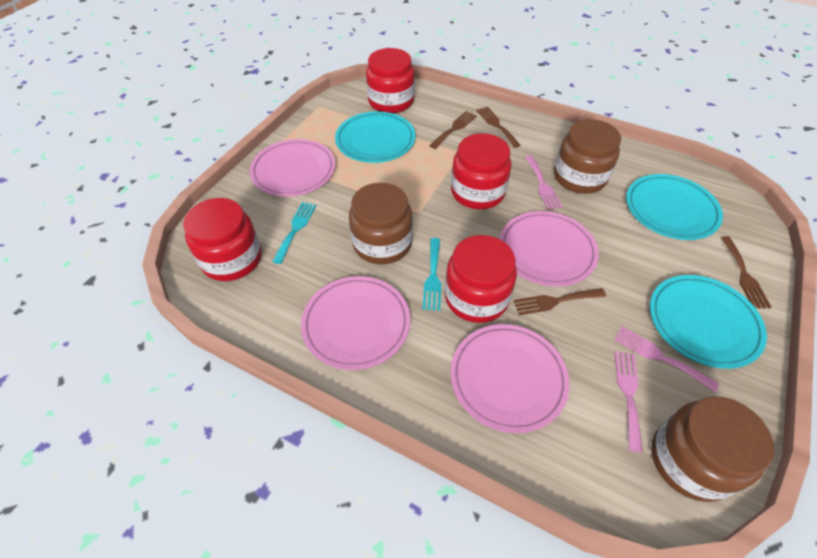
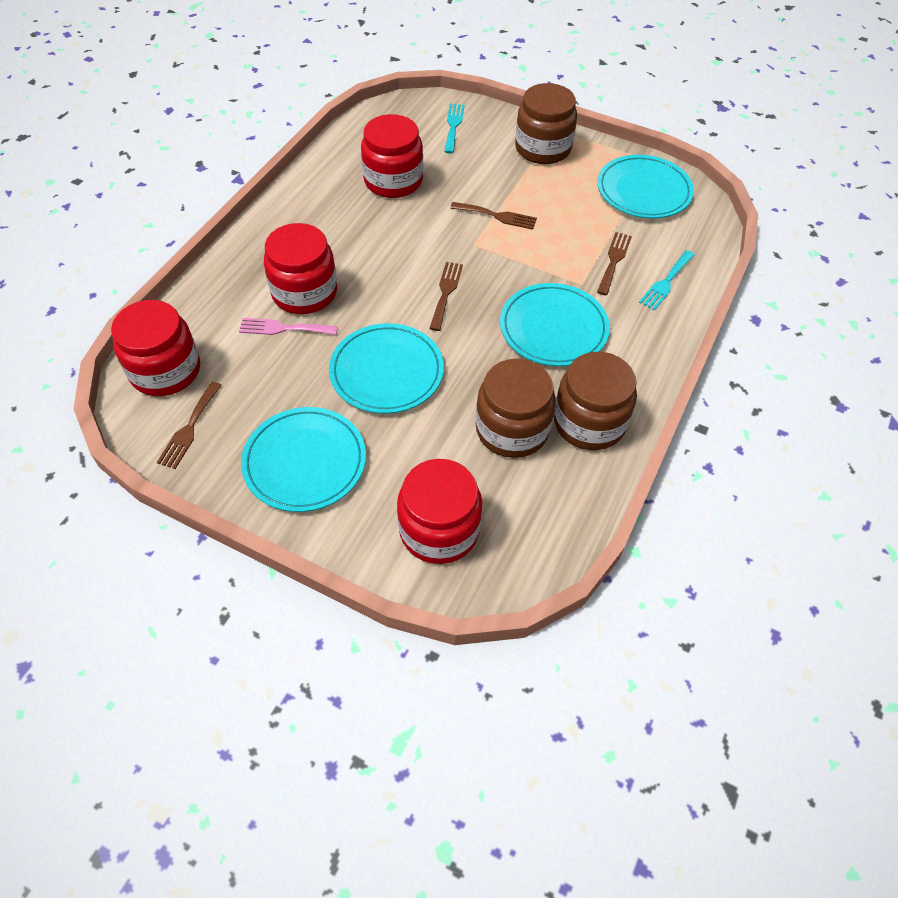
pink fork: [525,155,562,210] [614,326,719,392] [614,351,642,452] = 3 -> [239,318,338,335] = 1
pink plate: [249,139,336,197] [301,276,410,370] [451,324,569,433] [500,211,599,287] = 4 -> none = 0
turquoise plate: [335,111,416,163] [626,174,723,240] [650,275,767,369] = 3 -> [241,407,366,512] [329,323,444,414] [500,283,610,366] [597,155,694,218] = 4

